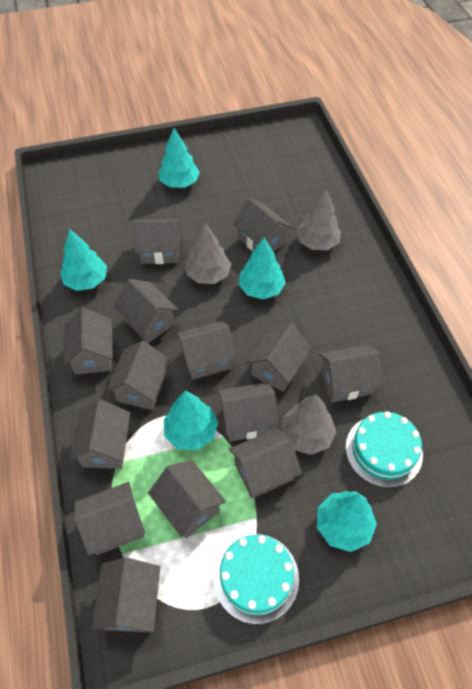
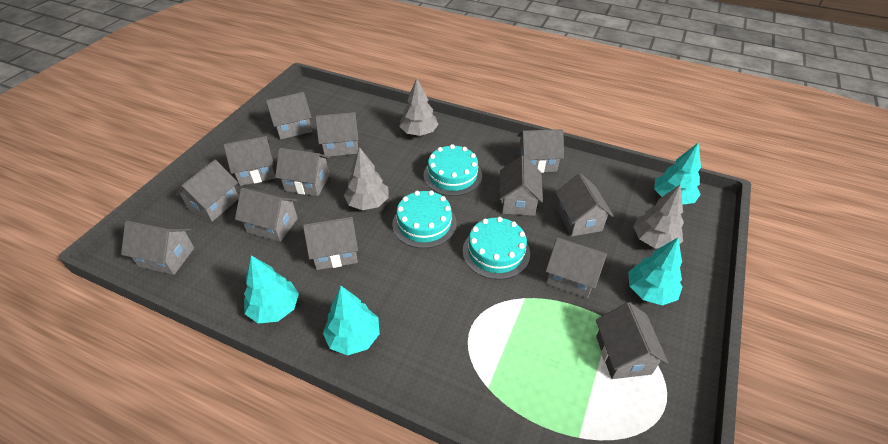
grey house: [64,308,113,375] [70,400,130,469] [74,482,145,555] [92,557,160,632] [106,341,170,410] [114,279,178,343] [133,219,180,264] [148,460,226,538] [176,321,236,380] [218,382,279,442] [229,428,302,498] [233,198,292,251] [246,323,312,392] [319,345,382,402] = 14 -> [121,220,194,275] [175,160,239,222] [224,136,276,186] [235,188,298,242] [266,92,312,140] [275,148,330,196] [303,217,358,270] [315,112,359,157] [499,155,543,216] [517,129,564,173] [546,238,607,298] [555,173,614,237] [596,302,668,379] = 13
turquoise cake: [213,534,299,624] [346,411,423,488] = 2 -> [392,190,457,248] [423,144,482,196] [463,217,530,280] = 3
turquoise tree: [60,229,107,291] [159,128,200,188] [164,391,218,450] [238,238,286,299] [317,491,377,552] = 5 -> [244,255,299,323] [323,286,380,355] [628,238,682,305] [654,142,701,205] = 4

